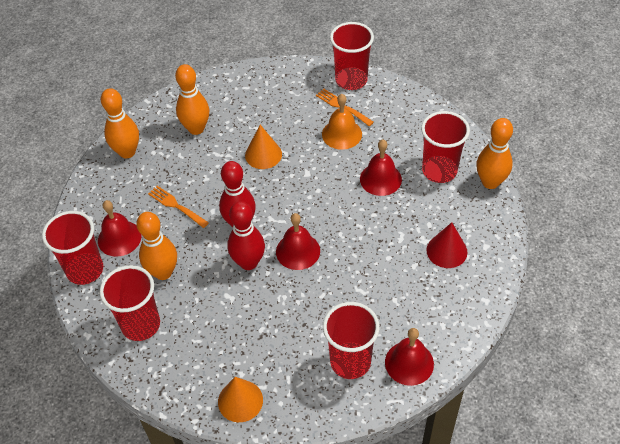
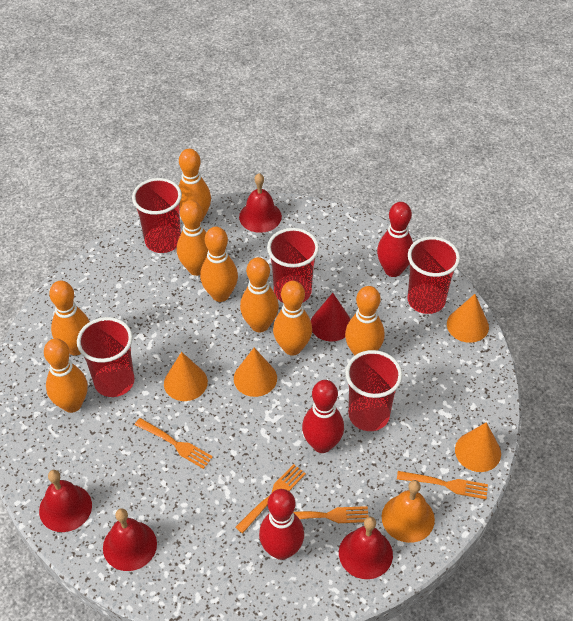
orange bowling pin: [101,88,139,158] [136,212,177,280] [175,64,209,135] [476,118,513,189] = 4 -> [44,339,88,413] [49,281,90,355] [177,200,208,276] [178,149,211,222] [200,227,238,302] [240,257,279,332] [273,281,312,356] [345,286,385,356] = 8
orange cone: [218,377,263,422] [245,125,282,169] = 2 -> [164,352,208,401] [234,348,277,397] [447,294,489,343] [455,422,501,472] = 4
orange fork: [148,186,209,228] [316,89,374,126] = 2 -> [135,418,213,469] [235,464,306,533] [293,506,369,523] [397,471,488,499] = 4
red bowling pin: [219,161,256,227] [227,201,265,270] = 2 -> [259,489,304,560] [302,380,344,453] [377,202,413,277] = 3

